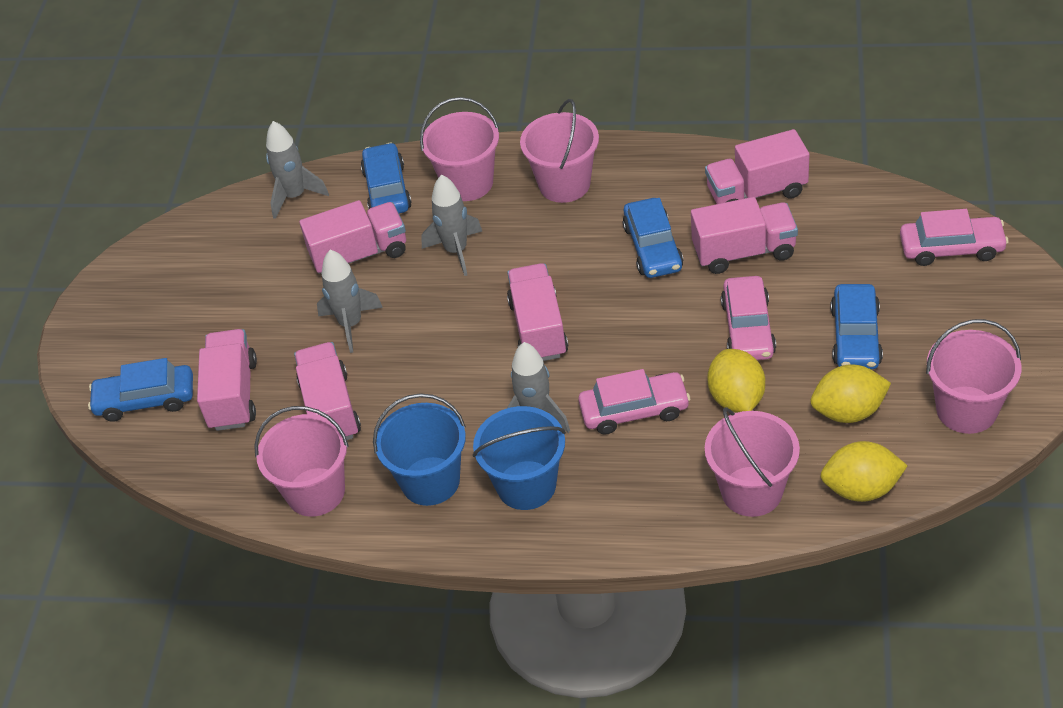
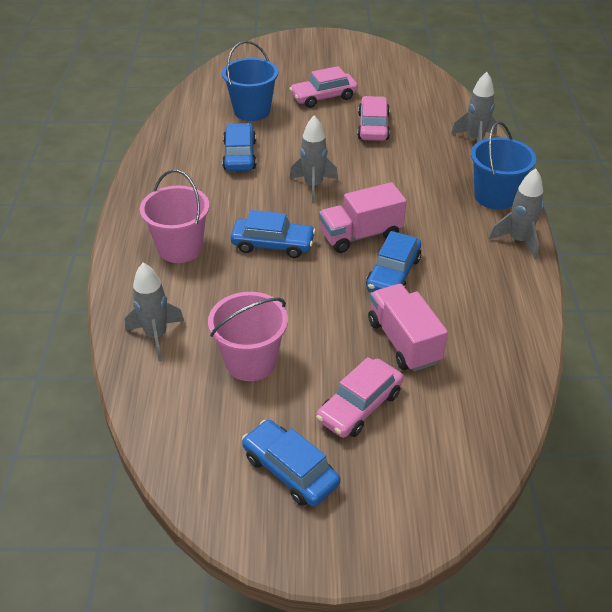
pink bucket: [254,406,349,517] [420,97,499,201] [520,99,599,203] [705,407,800,517] [926,319,1021,434] = 5 -> [140,170,210,263] [208,292,288,381] = 2
pink truck: [197,329,257,431] [294,342,361,440] [299,200,406,274] [507,263,568,361] [691,197,798,274] [705,129,809,204] = 6 -> [319,182,406,253] [368,284,448,372] = 2
yellow lemon: [707,349,765,413] [810,364,891,423] [820,441,908,502] = 3 -> none = 0

